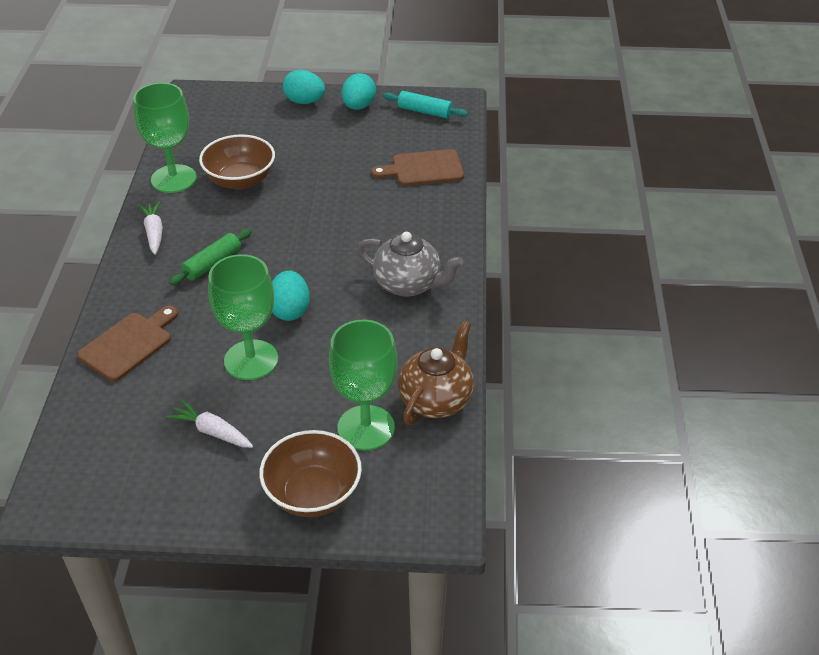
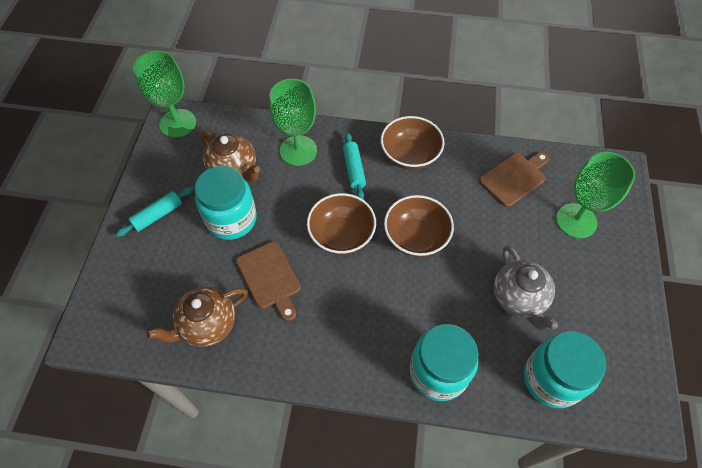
brown bowl: [199,134,275,190] [259,430,362,517] = 2 -> [307,193,376,255] [381,116,444,170] [384,195,454,257] = 3
brown teapot: [398,321,474,425] = 1 -> [146,287,248,347] [200,131,260,182] = 2
green rolling pin: [169,229,252,286] = 1 -> none = 0
turquoise egg: [272,270,310,321] [283,70,325,104] [342,73,376,110] = 3 -> none = 0
turquoise jar: none = 0 -> [195,166,257,240] [410,324,478,401] [524,331,606,408] = 3
turquoise rolling pin: [383,91,468,118] = 1 -> [116,187,194,237] [343,132,366,199] = 2
white carrot: [138,201,163,255] [166,400,253,448] = 2 -> none = 0

